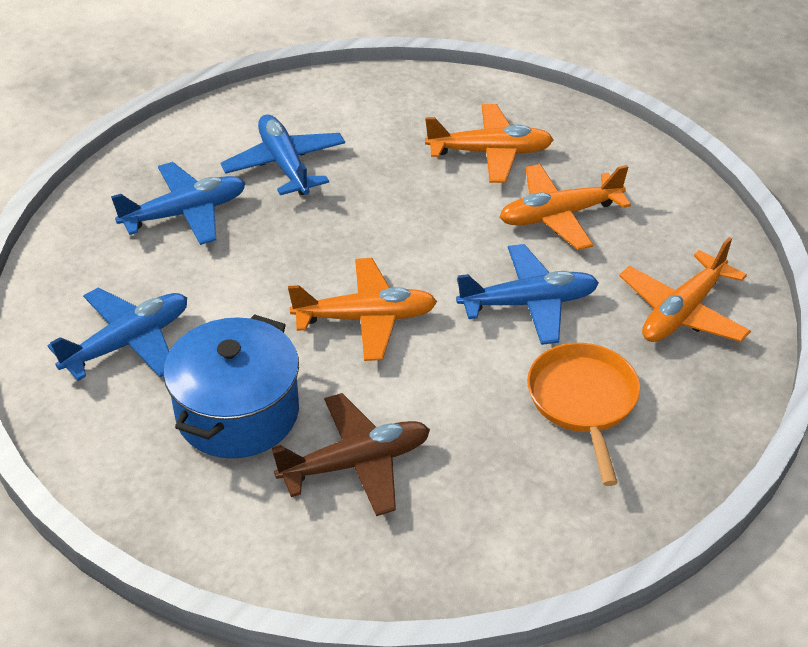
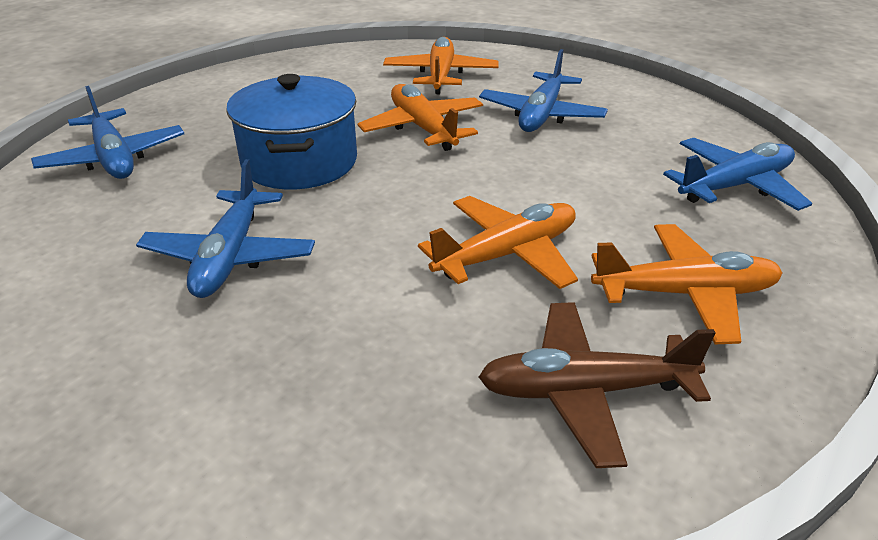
orange pan: [527,343,640,486] = 1 -> none = 0

